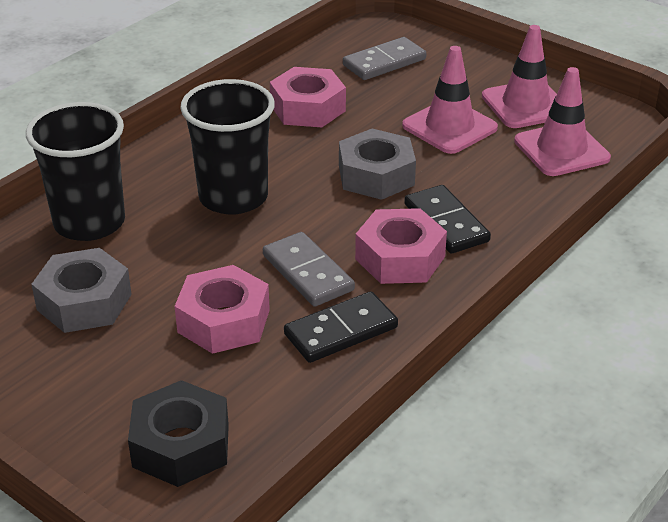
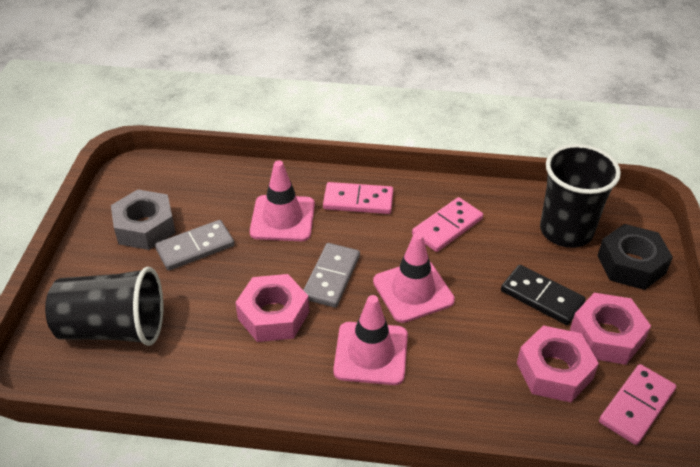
black domino: [284,291,398,363] [404,185,491,253] = 2 -> [501,265,585,325] = 1
grey nut: [31,248,132,333] [339,129,416,200] = 2 -> [111,189,176,250] = 1
pink domino: none = 0 -> [323,182,393,214] [412,197,483,252] [599,364,676,445] = 3

